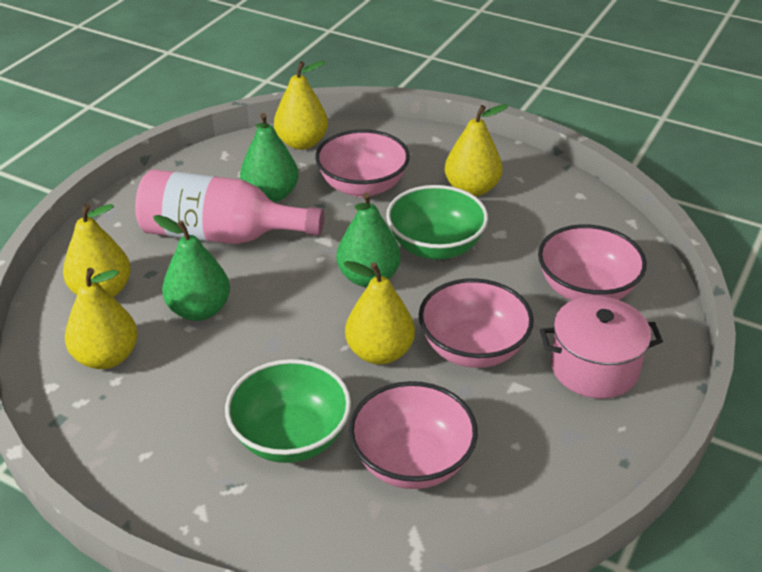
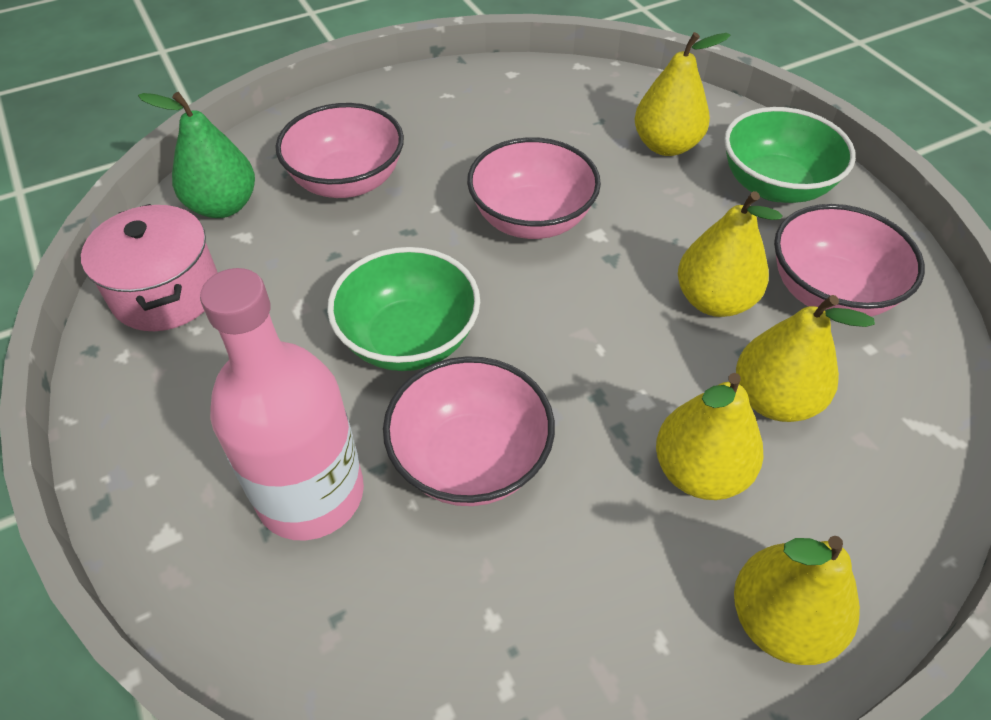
green pear: [153,215,230,321] [240,113,299,202] [336,192,401,287] = 3 -> [138,92,255,218] = 1

